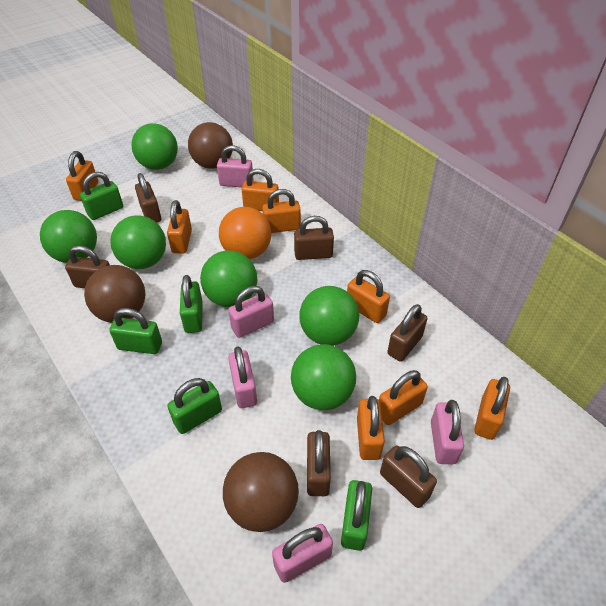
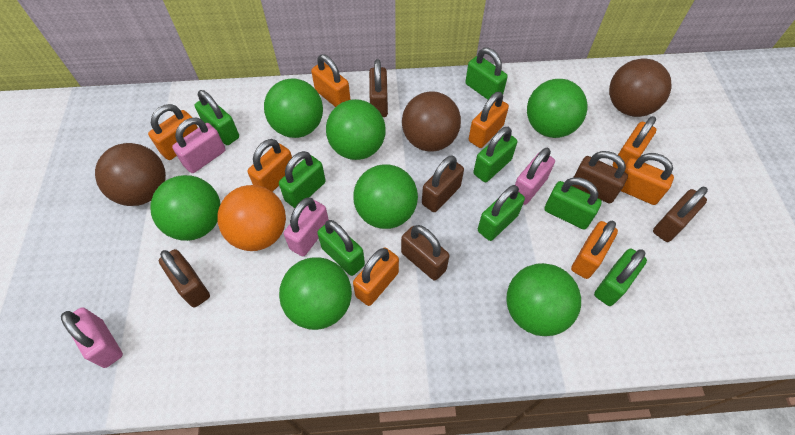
green ball: [40,210,97,263] [110,215,166,269] [131,123,178,170] [200,251,258,307] [291,344,356,410] [299,286,359,345] = 6 -> [150,175,220,241] [264,78,323,138] [279,257,352,330] [326,99,386,160] [353,164,418,229] [506,263,581,336] [527,79,588,138] = 7
green padlock: [80,172,123,220] [109,308,162,354] [168,378,222,434] [180,275,203,333] [341,480,372,551] = 5 -> [194,90,239,145] [279,151,326,208] [317,220,365,276] [465,48,508,100] [473,127,517,182] [478,185,525,241] [544,177,602,229] [594,249,647,306] = 8
pink padlock: [217,145,254,187] [228,286,274,338] [228,346,257,408] [272,524,333,583] [431,400,464,464] = 5 -> [61,307,123,368] [172,117,226,173] [284,198,329,256] [515,147,555,205] = 4

